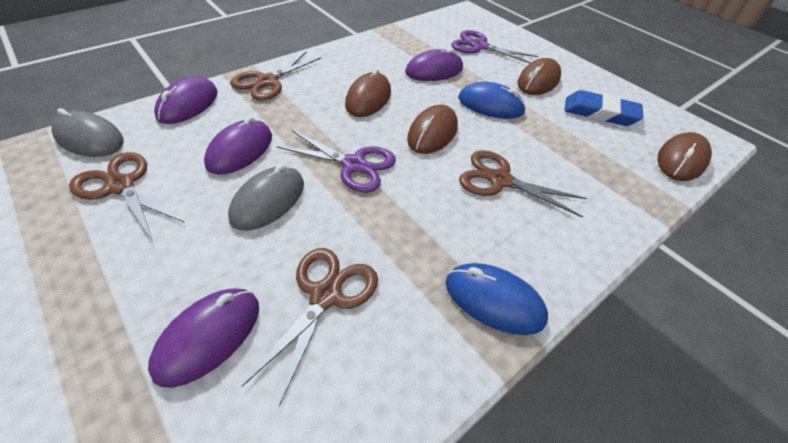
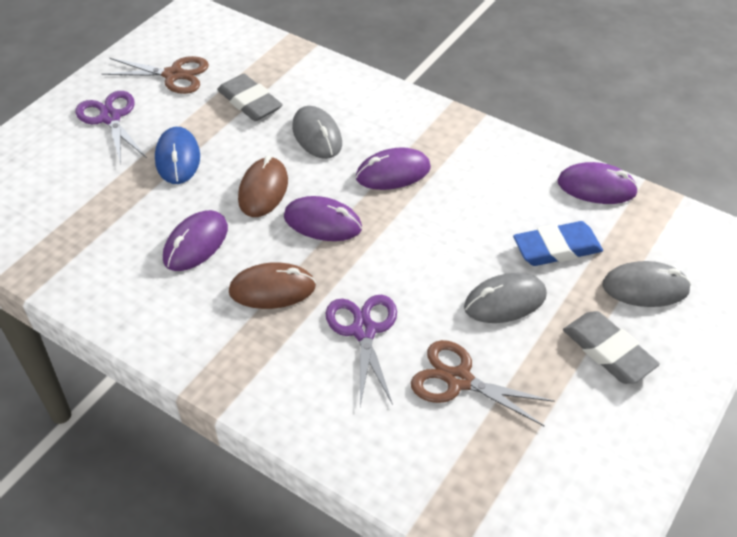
blue mouse: [446,263,548,335] [458,82,526,119] = 2 -> [155,127,200,184] = 1
brown mouse: [345,68,391,117] [407,105,458,154] [517,58,561,95] [658,132,712,181] = 4 -> [229,262,316,309] [238,155,288,217] = 2
brown scissors: [69,152,185,241] [230,52,322,101] [241,248,378,407] [459,150,586,217] = 4 -> [102,56,209,94] [411,340,555,426] = 2
grey eraser: none = 0 -> [217,74,283,121] [563,311,660,384] = 2
grey mouse: [51,108,124,157] [228,165,304,230] = 2 -> [292,106,342,159] [464,273,547,323] [602,261,691,307] = 3

